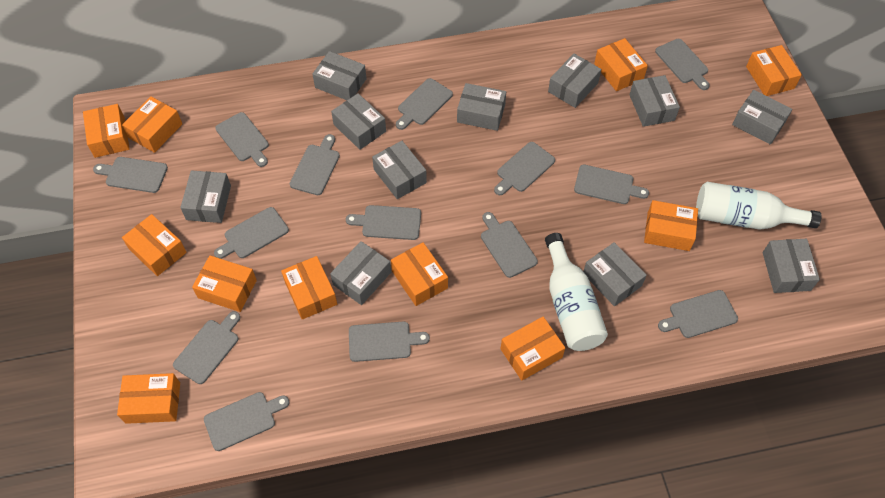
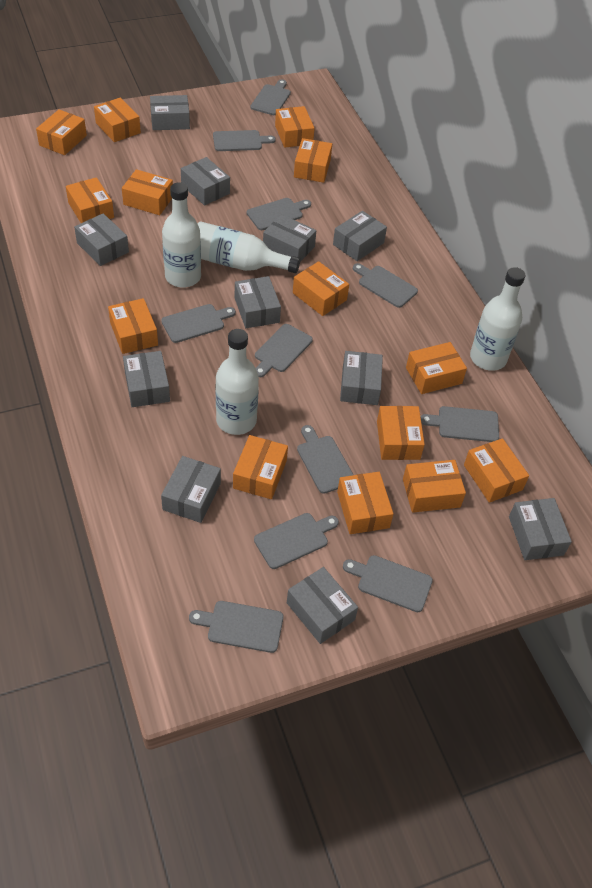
grey cutting board: [93,157,168,193] [173,311,240,384] [204,392,290,451] [214,207,289,259] [215,112,269,167] [290,134,340,195] [346,205,421,240] [349,321,430,362] [396,78,453,130] [481,212,538,278] [494,142,555,195] [574,164,649,204] [655,39,710,90] [658,290,738,338] = 14 -> [161,304,236,343] [189,601,284,653] [213,130,276,151] [247,198,311,230] [250,79,291,115] [254,513,339,569] [255,324,313,377] [297,425,354,494] [343,555,433,612] [353,263,418,308] [421,406,499,442] = 11
orange box: [83,104,130,158] [117,373,180,424] [122,96,182,153] [122,214,187,276] [192,255,257,312] [281,256,337,320] [391,242,448,306] [501,317,565,381] [594,38,648,91] [644,200,698,251] [746,45,802,96] = 11 -> [36,109,87,155] [66,177,114,223] [94,97,141,142] [108,298,158,354] [122,169,173,215] [233,435,288,499] [275,106,315,148] [293,261,349,316] [294,138,332,183] [337,472,394,534] [377,406,425,460] [403,460,466,513] [406,342,467,394] [464,438,529,503] = 14
white bottle: [545,233,608,351] [696,182,821,230] = 2 -> [162,182,201,288] [197,221,300,273] [216,329,259,435] [470,267,526,371] = 4

